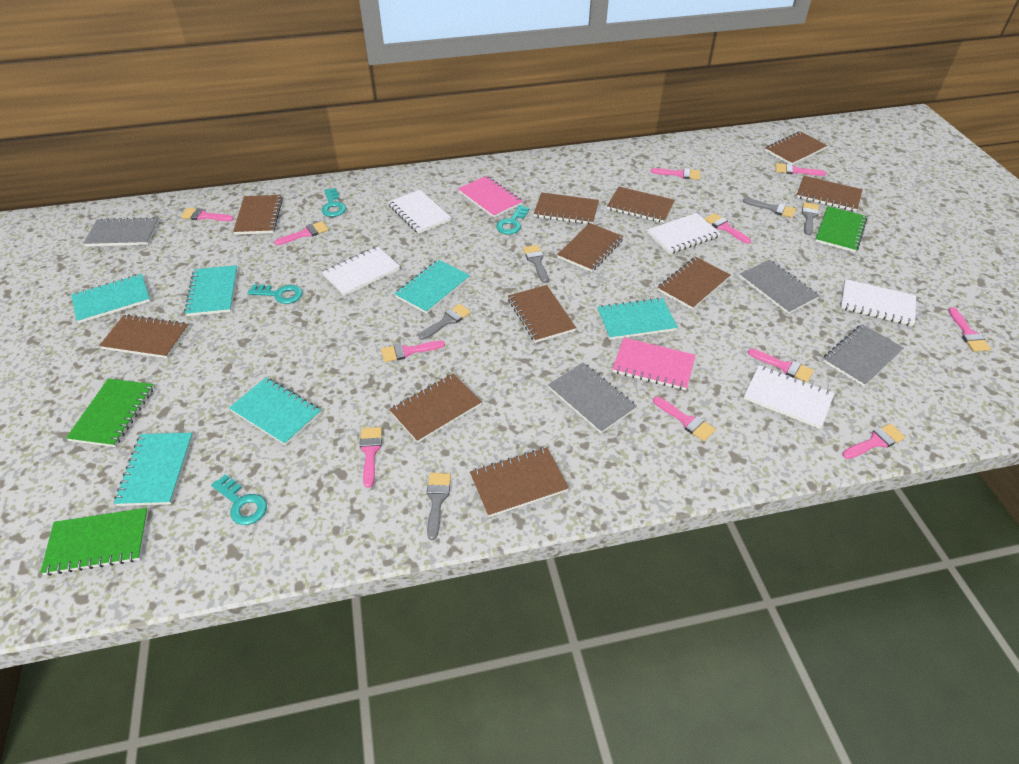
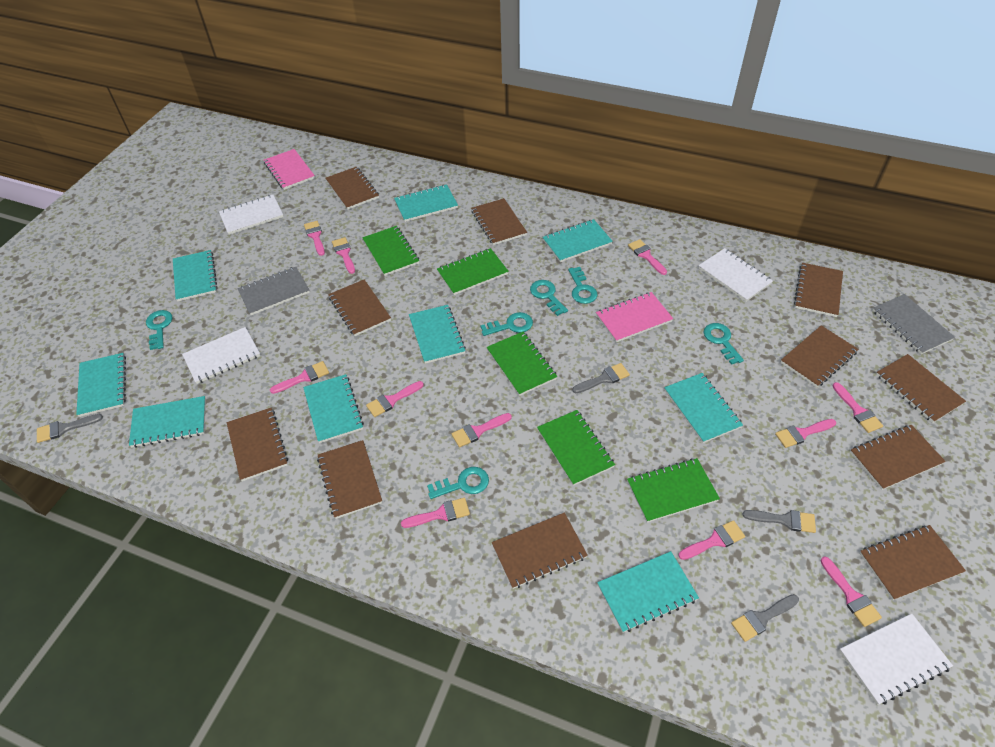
green notebook: [40,508,148,576] [66,379,154,447] [815,206,867,253] = 3 -> [362,226,419,276] [437,248,509,295] [487,331,557,396] [537,410,615,486] [627,458,720,523] = 5
grey brush: [419,304,471,340] [427,473,451,540] [523,245,548,283] [743,198,796,218] [802,202,819,235] = 5 -> [37,414,103,443] [572,363,630,393] [731,594,799,642] [743,510,816,533] = 4
grey notebook: [83,217,159,246] [548,363,637,433] [740,260,820,314] [822,324,904,387] = 4 -> [238,267,310,315] [872,294,955,354] = 2
turquoise key: [211,474,267,525] [247,284,303,304] [321,188,346,217] [496,205,530,235] = 4 -> [146,310,172,350] [427,467,489,499] [480,312,533,336] [530,280,568,316] [568,267,598,304] [704,323,744,365] = 6
turquoise notebook: [71,274,150,323] [114,433,193,506] [184,265,238,316] [229,378,321,446] [394,259,470,314] [597,297,678,340] = 6 -> [76,353,126,417] [129,396,206,448] [173,250,218,301] [303,374,364,443] [394,184,458,222] [409,305,466,364] [543,219,613,262] [597,551,699,633] [664,373,743,443] = 9
white notebook: [322,247,400,296] [388,190,451,234] [647,213,721,254] [744,365,834,429] [841,279,916,326] = 5 -> [182,327,261,384] [219,195,283,235] [698,248,773,302] [839,613,953,705] = 4

